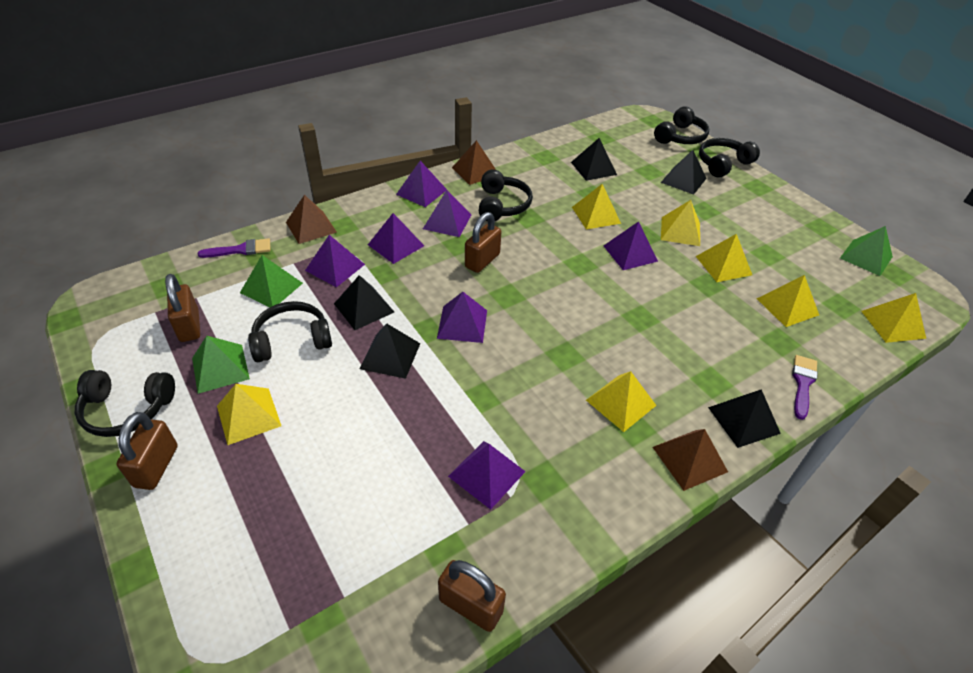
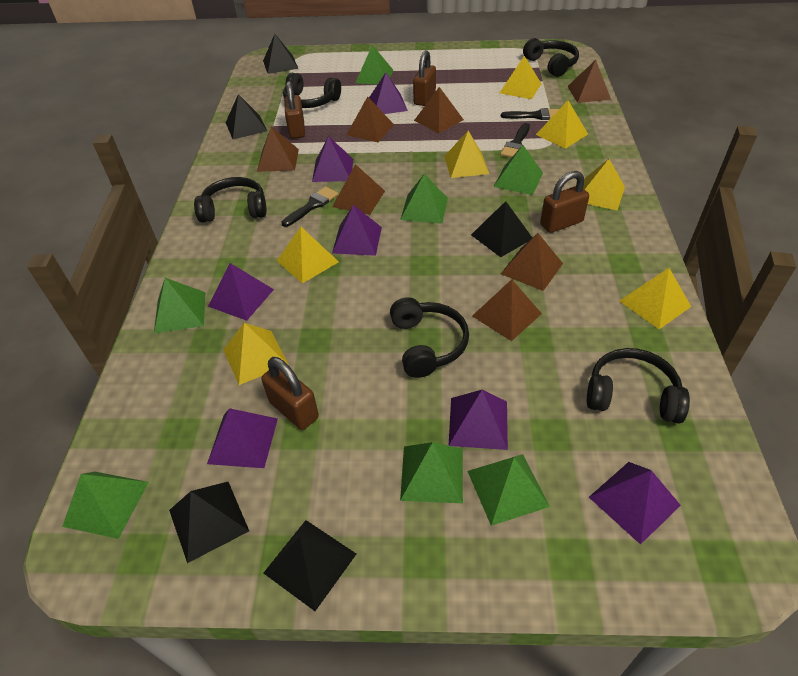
black brush: none = 0 -> [281,187,338,227] [500,123,530,158] [501,108,559,120] = 3
brown pyramid: [286,195,337,244] [452,140,496,185] [653,429,728,491] = 3 -> [257,127,299,172] [332,164,385,215] [346,96,394,142] [414,87,464,133] [472,279,542,341] [501,233,563,291] [568,60,611,103] = 7
green pyramid: [192,336,250,394] [240,255,303,307] [840,226,893,276] = 3 -> [62,472,149,539] [154,278,206,333] [356,45,393,85] [400,174,448,224] [400,442,463,503] [467,454,550,526] [494,145,543,195] = 7
purple brush: [198,238,270,258] [792,355,818,420] = 2 -> none = 0

